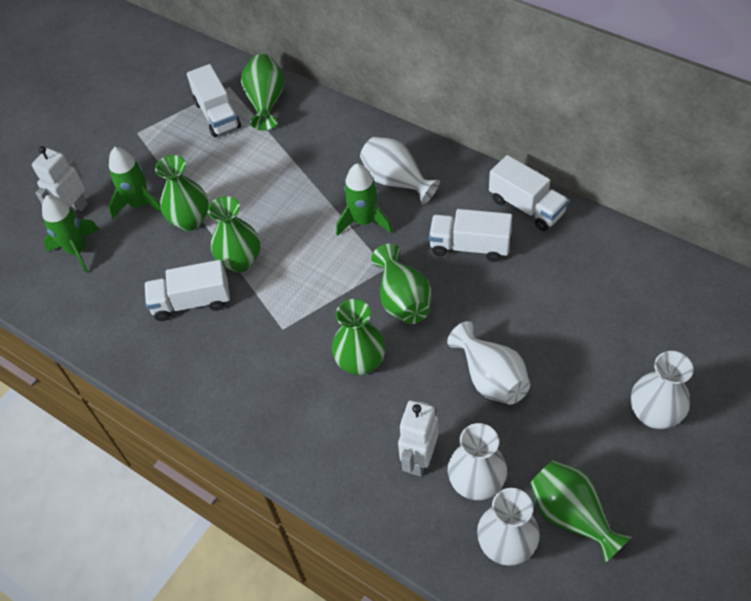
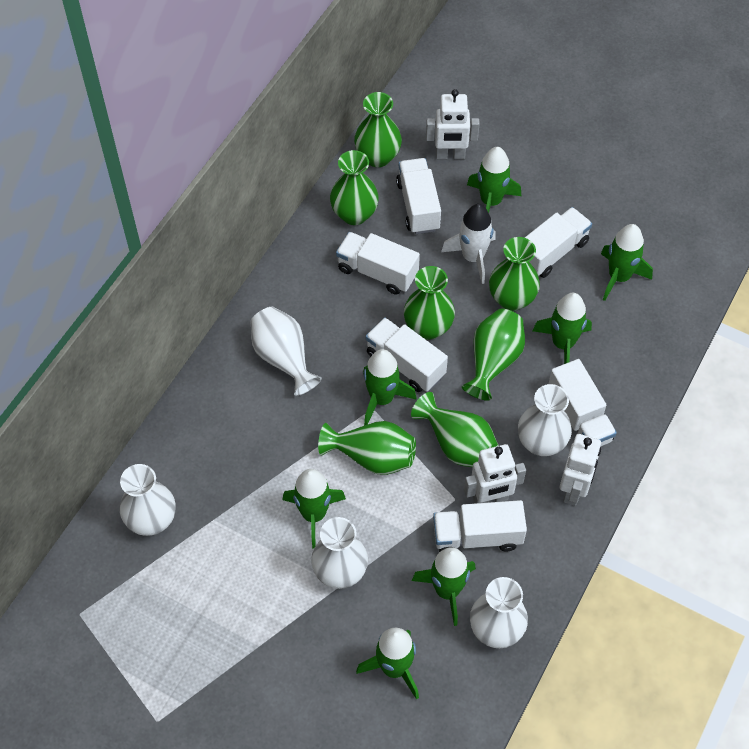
green rocket: [42,195,100,273] [109,147,162,219] [336,163,392,236] = 3 -> [282,469,346,548] [356,628,419,700] [363,349,417,425] [412,547,476,626] [467,147,521,213] [532,293,592,364] [601,224,653,301] = 7
green vase: [155,155,209,231] [208,196,260,272] [241,54,284,131] [332,299,386,375] [371,243,432,324] [530,460,632,563] = 6 -> [318,421,416,475] [330,150,379,225] [354,92,402,167] [404,266,455,340] [411,392,499,467] [462,309,525,401] [489,237,540,311] = 7
white robot: [32,146,88,215] [398,400,438,476] = 2 -> [426,89,480,159] [464,444,526,503] [560,434,601,506] = 3
white rocket: none = 0 -> [441,204,496,284] = 1
white truck: [144,260,230,321] [187,64,241,137] [429,209,512,262] [489,155,569,231] = 4 -> [336,232,420,295] [366,318,448,392] [396,158,441,234] [433,500,527,552] [525,207,592,278] [548,359,617,447] = 6

